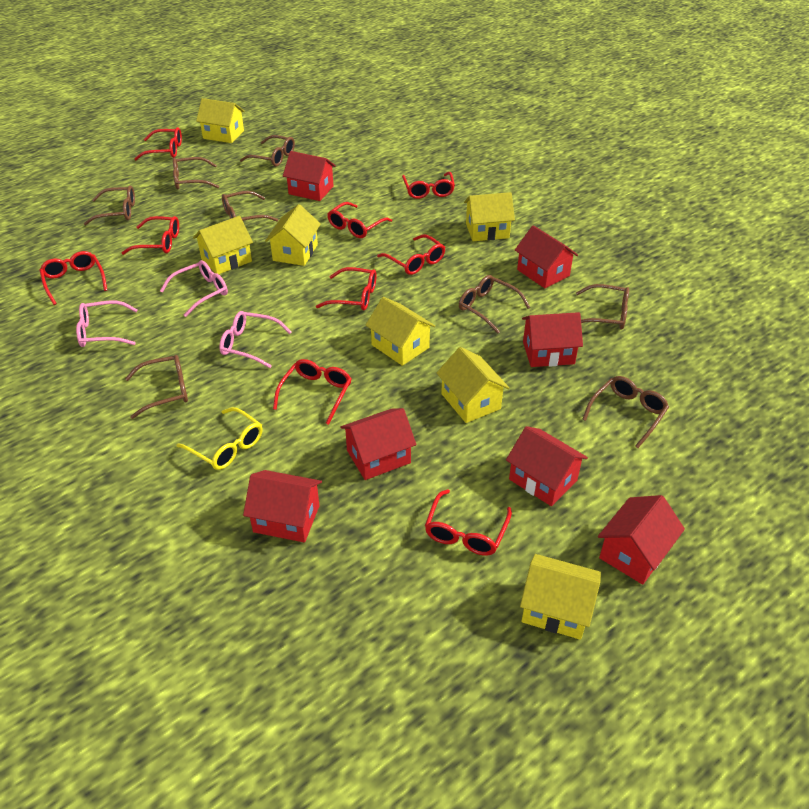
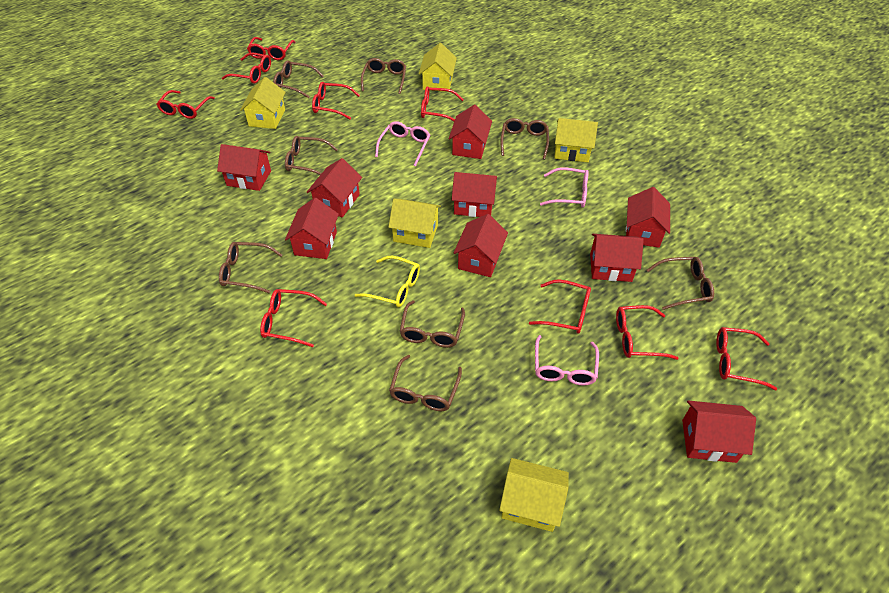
red house: [243,470,322,543] [283,151,336,201] [340,408,416,480] [506,426,588,506] [515,225,578,288] [522,312,583,367] [598,495,685,585] = 7 -> [217,144,271,191] [285,198,339,259] [307,158,362,217] [449,105,492,159] [451,172,497,217] [454,214,508,277] [590,234,644,282] [626,187,670,248] [682,401,756,463] = 9
yellow house: [193,216,253,274] [196,98,245,143] [265,204,321,266] [366,297,435,366] [437,347,509,423] [464,192,515,241] [520,554,601,640] = 7 -> [240,77,286,129] [388,198,441,248] [419,43,457,92] [499,458,569,532] [554,118,598,162] = 5

